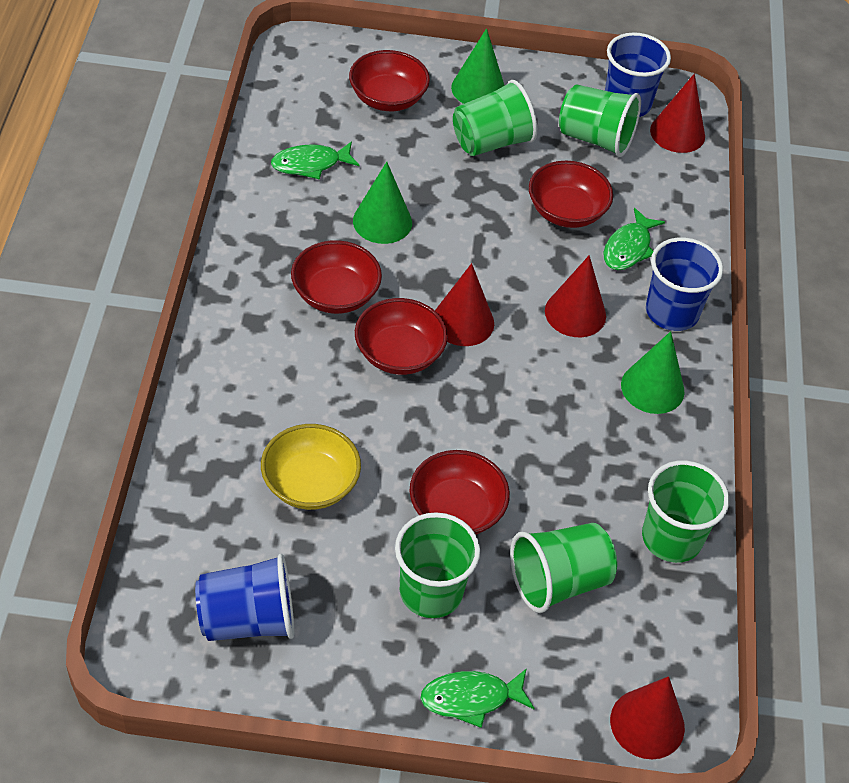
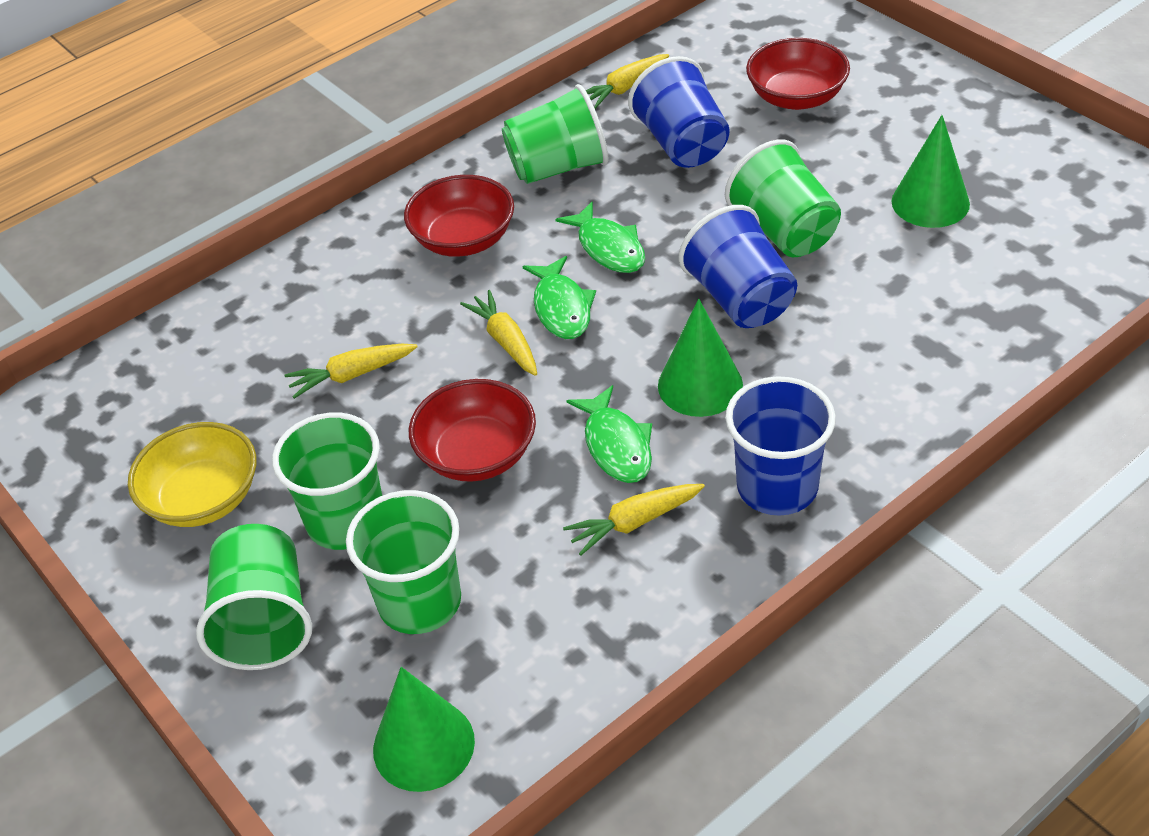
red bowl: [291,240,382,314] [349,50,430,111] [355,298,448,375] [409,450,510,535] [529,161,613,228] = 5 -> [404,175,514,257] [409,379,536,482] [746,38,850,110] = 3
red cone: [435,263,494,346] [545,255,606,337] [610,676,685,759] [650,74,705,153] = 4 -> none = 0
yellow carrot: none = 0 -> [284,344,417,399] [460,290,537,376] [563,484,705,556] [586,54,669,109] = 4

